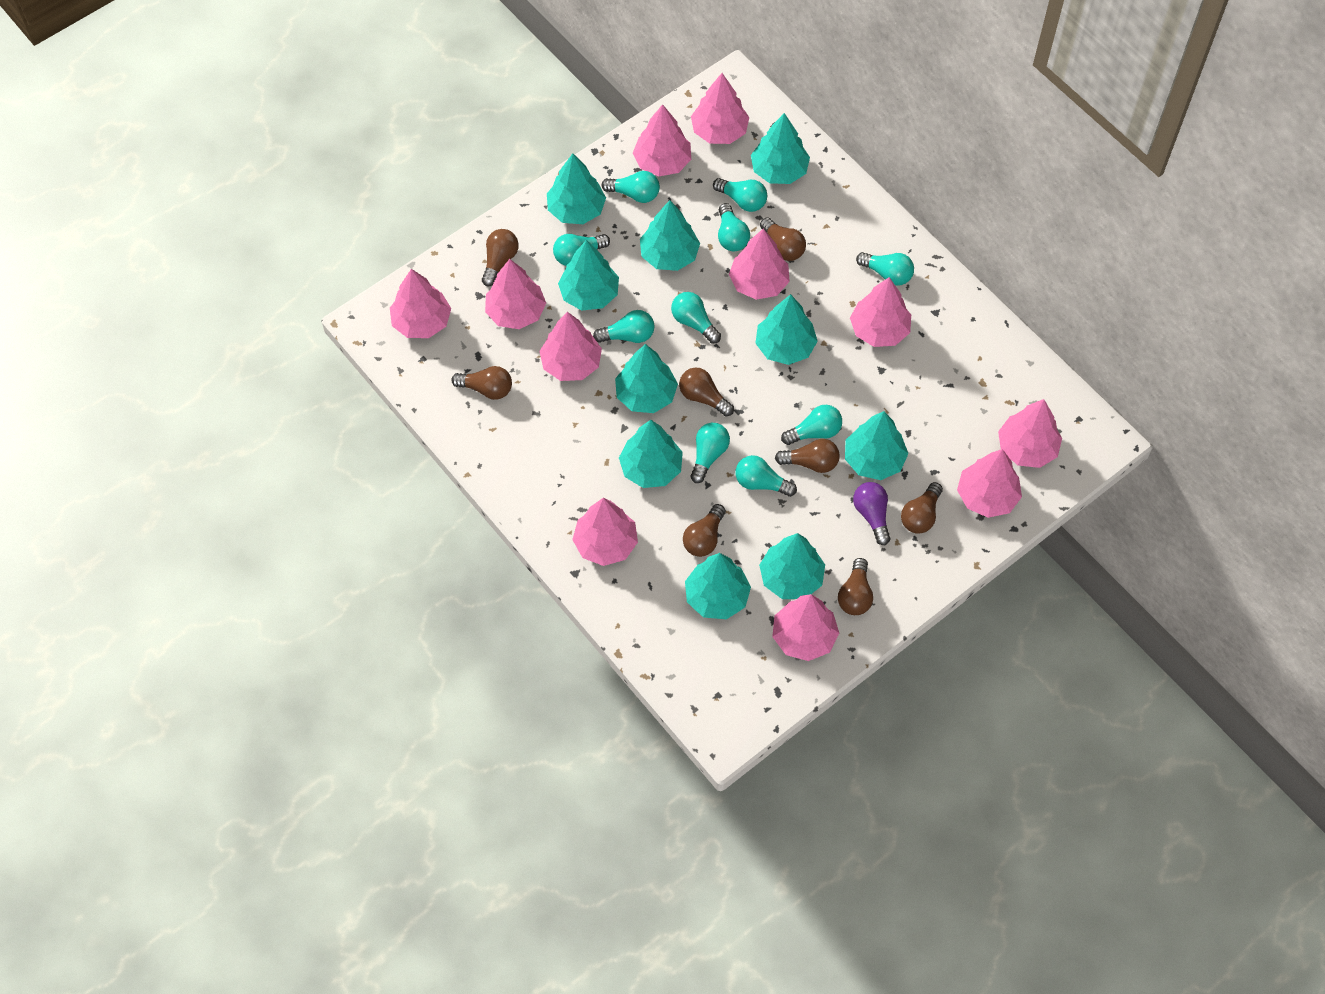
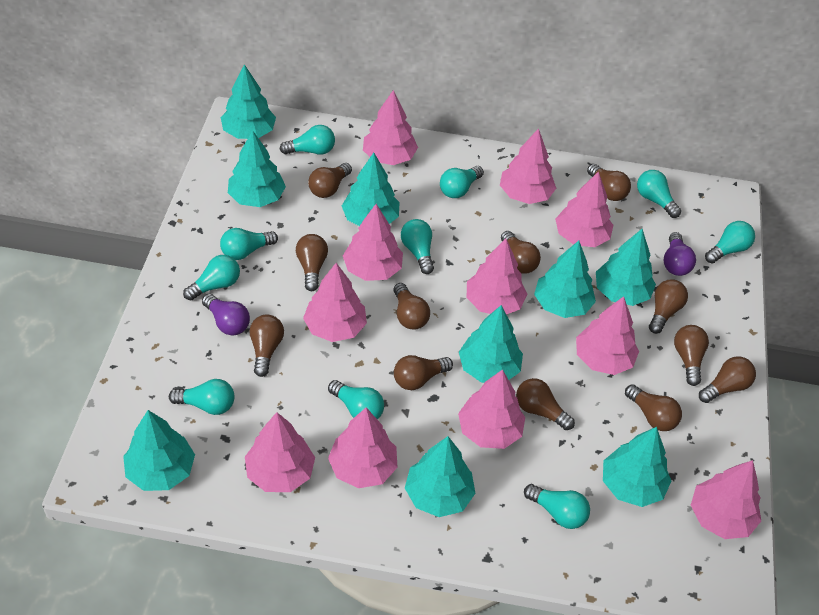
brown light bulb: [451,366,512,400] [482,229,519,286] [679,368,734,417] [683,504,726,557] [760,217,806,261] [775,439,840,473] [838,558,873,615] [901,482,943,534] = 8 -> [249,315,284,377] [296,234,328,291] [308,163,352,198] [393,283,430,330] [394,355,453,390] [501,231,541,274] [516,378,575,430] [587,164,631,201] [625,384,682,431] [649,279,688,334] [674,325,709,386] [699,356,756,403] = 12
purple light bulb: [853,482,890,545] = 1 -> [202,294,250,335] [664,232,696,276] = 2
turquoise tree: [547,153,606,224] [558,240,619,311] [615,344,678,413] [619,420,683,488] [640,200,700,271] [685,553,751,619] [751,113,810,184] [755,294,818,365] [759,533,825,599] [845,411,908,480] = 10 -> [123,410,195,491] [221,64,276,139] [228,130,286,207] [342,153,400,226] [405,436,475,517] [459,305,523,383] [534,241,596,318] [596,229,656,306] [603,427,671,507] = 9

